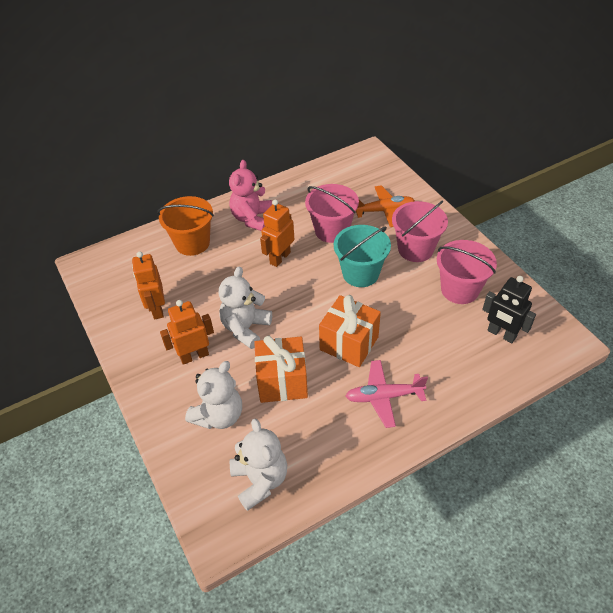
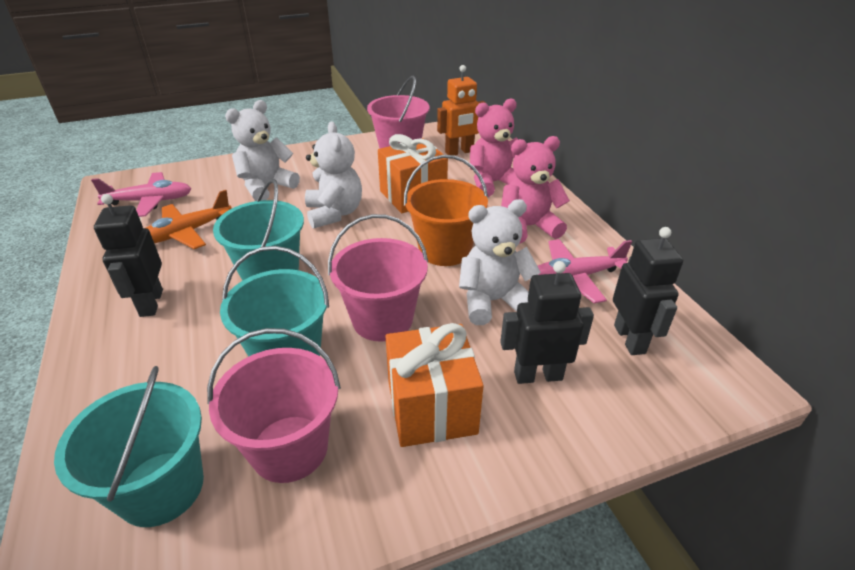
black robot: [482,276,536,343] = 1 -> [94,194,163,317] [500,261,594,384] [613,227,683,355] = 3
orange robot: [132,252,165,319] [160,300,214,365] [260,199,294,267] = 3 -> [437,65,486,155] = 1
pink plane: [345,360,428,428] = 1 -> [91,172,191,217] [538,239,632,303] = 2
pink teddy bear: [229,160,272,231] = 1 -> [470,98,518,197] [501,136,570,244] = 2
turquoise bucket: [334,225,391,287] = 1 -> [54,366,204,527] [213,179,304,281] [220,246,329,357] = 3

